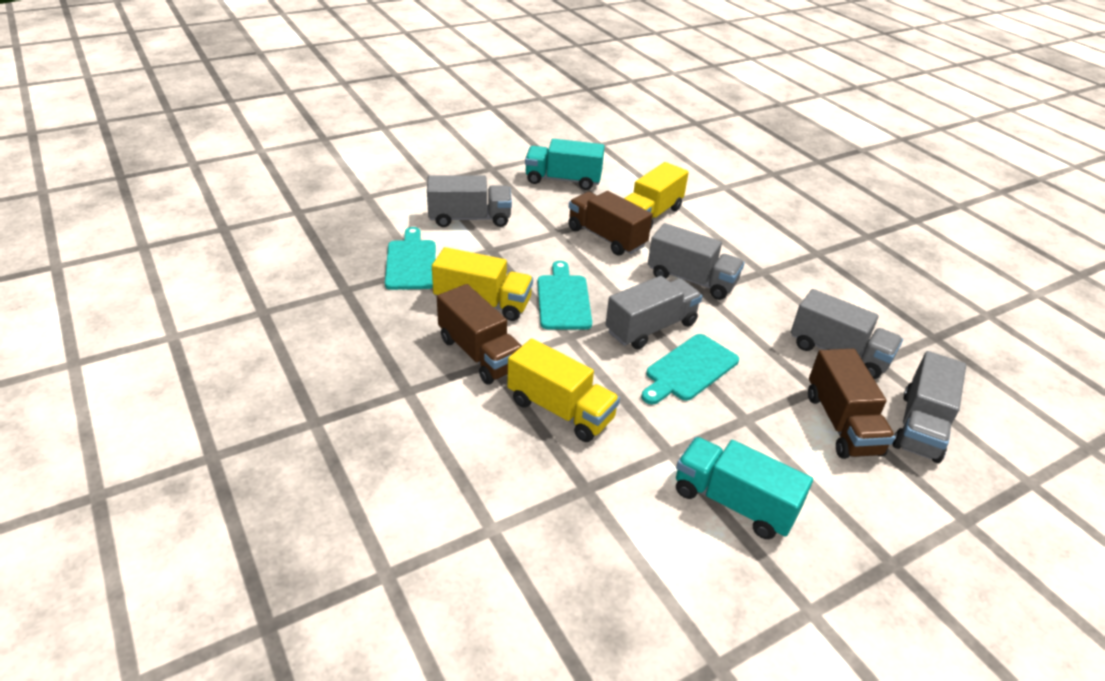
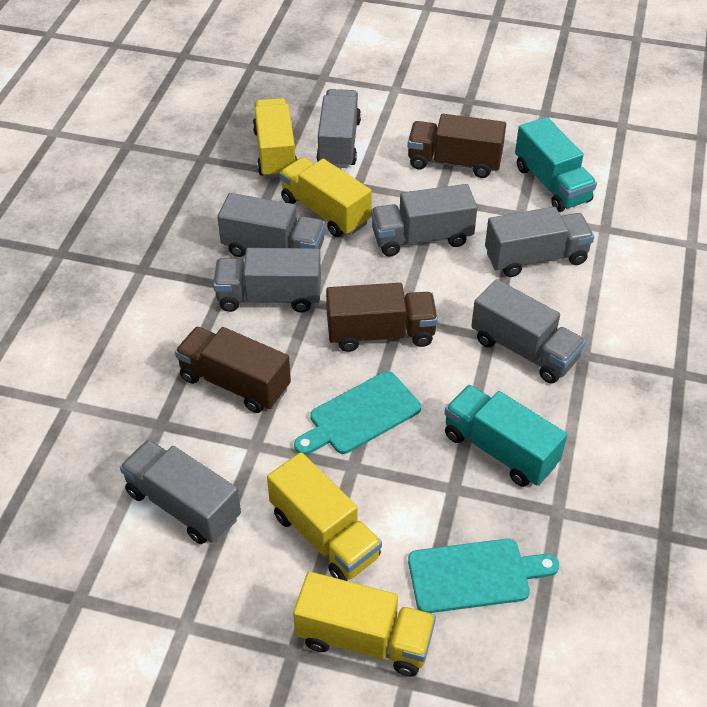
grey truck: [427,176,512,227] [606,276,702,349] [648,223,745,300] [791,289,903,379] [893,351,966,463] = 5 -> [120,440,241,544] [213,248,321,313] [217,193,325,257] [316,89,361,168] [371,184,477,257] [471,279,586,384] [485,207,594,277] = 7
turquoise cutting board: [385,227,436,290] [538,261,592,330] [641,334,739,404] = 3 -> [294,371,421,455] [408,539,559,613] = 2
yellow truck: [432,247,533,321] [507,338,620,442] [624,162,689,230] = 3 -> [253,98,297,178] [267,452,382,581] [279,157,372,237] [293,572,436,676] = 4

